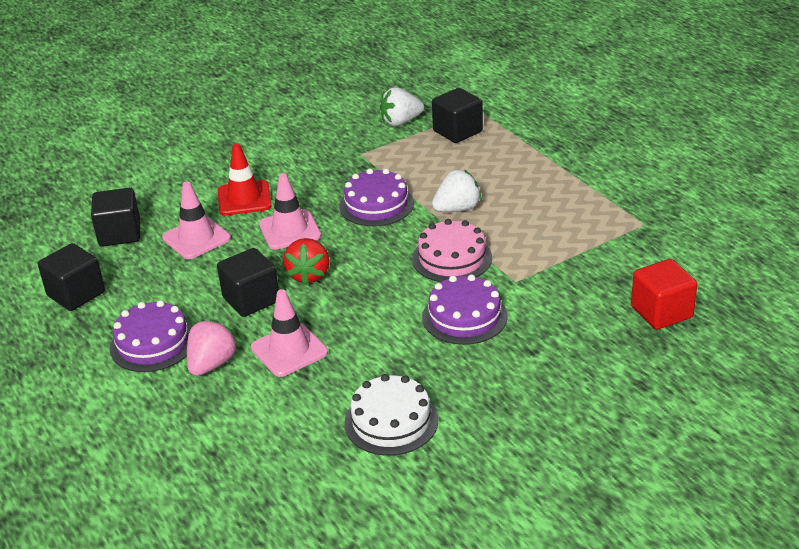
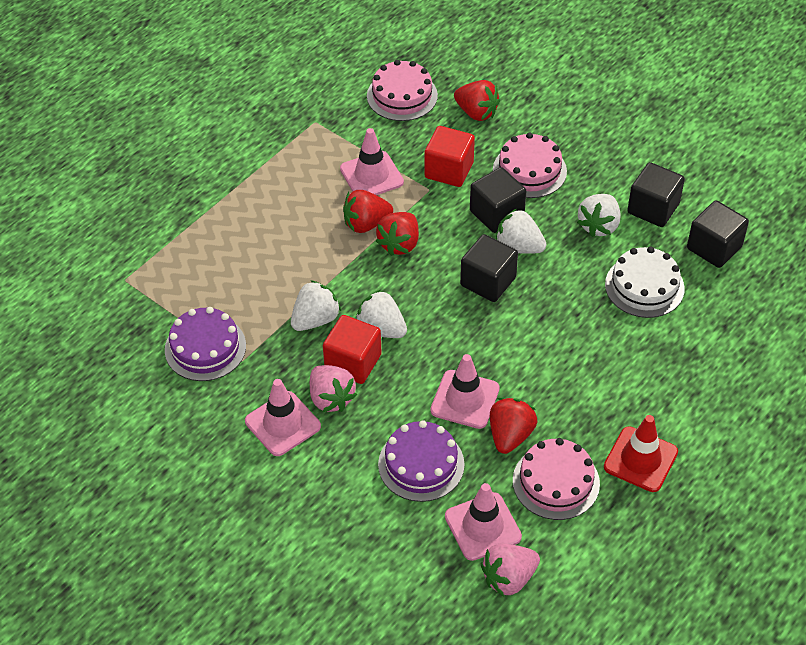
pink cake: [412,219,492,282] = 1 -> [367,60,438,121] [493,133,567,198] [513,438,600,520] = 3
pink strawberry: [187,319,238,376] = 1 -> [310,365,357,412] [481,543,540,597] = 2
pink traffic cone: [162,181,231,259] [251,289,328,377] [259,173,321,250] = 3 -> [245,379,321,456] [340,128,404,195] [430,354,500,429] [445,483,522,561] = 4
purple cake: [110,300,192,372] [339,169,414,226] [422,274,508,345] = 3 -> [165,307,246,381] [378,420,465,502] = 2
red cube: [631,259,697,330] = 1 -> [323,315,382,384] [424,126,475,187] = 2
red strawberry: [283,238,330,285] = 1 -> [343,190,393,233] [376,212,419,256] [454,80,500,121] [490,398,537,454] = 4
white strawberry: [380,87,424,126] [432,169,482,212] = 2 -> [291,280,341,331] [355,290,407,338] [496,209,547,254] [577,194,621,237] = 4

